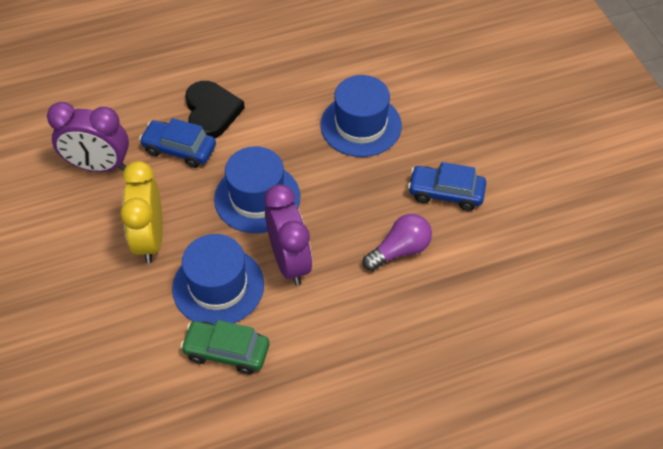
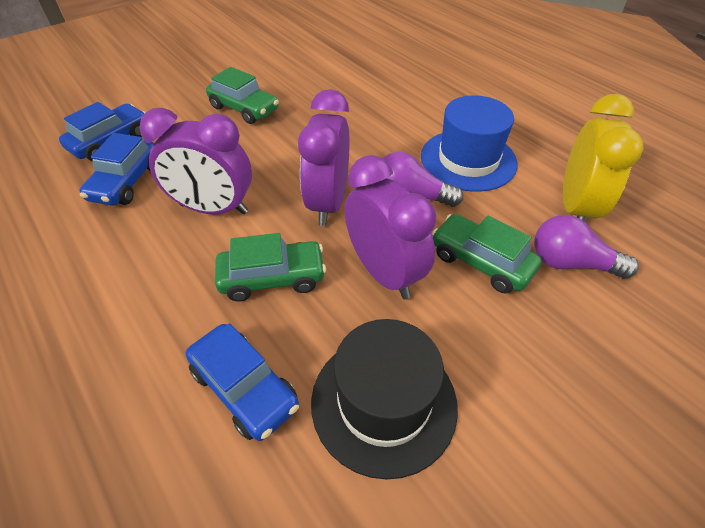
black hat: none = 0 -> [311,319,458,480] = 1
black heart: [185,81,245,138] = 1 -> none = 0
blue car: [139,118,216,168] [408,162,486,211] = 2 -> [59,102,146,161] [80,133,154,206] [186,323,299,441] = 3
blue hat: [172,234,264,325] [214,146,300,233] [320,75,402,157] = 3 -> [421,95,518,192] = 1
green car: [180,320,269,375] = 1 -> [206,67,279,124] [215,233,326,301] [432,214,542,294] = 3
purple clock: [47,102,129,172] [264,184,312,286] = 2 -> [139,108,252,214] [298,89,350,226] [344,155,436,299] = 3
purple light bulb: [363,214,432,271] = 1 -> [383,152,463,207] [534,215,639,279] = 2

